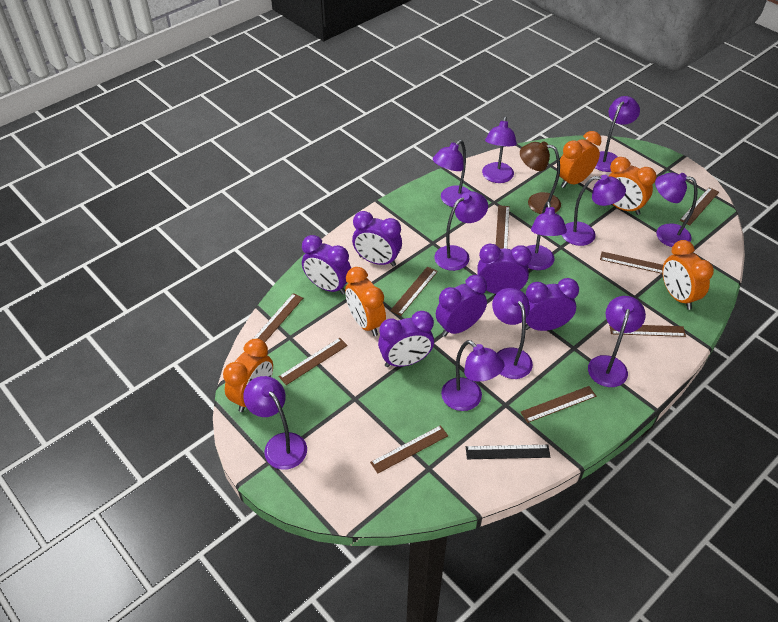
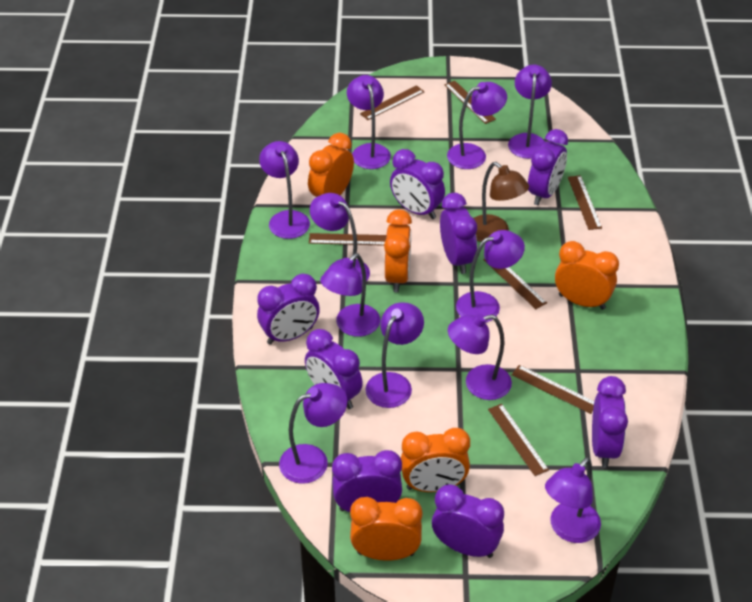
black ruler: [466,445,550,459] = 1 -> none = 0
brown ruler: [253,293,303,342] [278,338,348,385] [370,425,448,473] [390,266,438,316] [496,205,510,249] [521,386,596,423] [600,252,663,274] [609,325,686,337] [680,187,719,225] = 9 -> [309,233,386,246] [360,85,425,120] [444,81,496,124] [484,259,547,309] [488,404,549,476] [512,365,594,414] [568,175,602,230] = 7
purple clock: [302,235,351,294] [352,211,402,267] [378,311,434,367] [436,275,487,337] [477,243,532,294] [526,278,579,331] = 6 -> [257,274,320,345] [305,329,363,409] [332,450,402,512] [390,149,445,219] [432,484,504,558] [440,193,477,274] [528,129,568,205] [592,376,628,468] = 8

